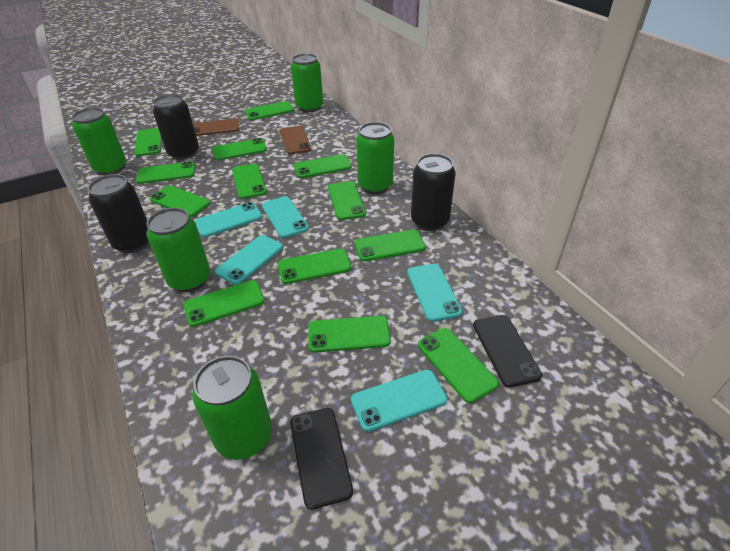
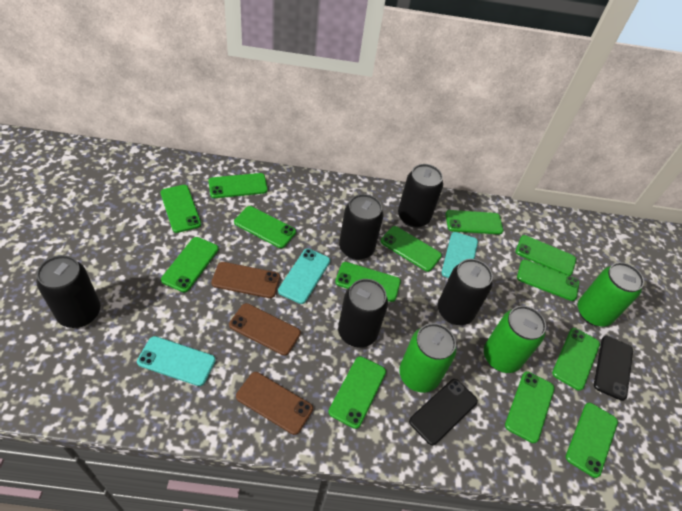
black can: [88,174,149,253] [153,94,199,160] [411,154,456,231] = 3 -> [36,255,101,328] [338,279,388,348] [339,194,384,260] [398,164,443,228] [438,259,493,325] = 5
brown phone: [193,119,239,136] [280,126,311,154] = 2 -> [211,262,280,298] [229,303,301,356] [236,372,313,435] = 3
green can: [72,108,126,175] [147,208,210,292] [192,356,272,460] [291,53,323,112] [356,122,394,194] = 5 -> [399,323,457,393] [484,306,546,373] [578,262,644,327] = 3
turquoise phone: [195,202,262,237] [215,235,283,285] [262,196,309,238] [351,370,447,432] [407,264,462,322] = 5 -> [137,336,216,386] [278,249,330,304] [441,232,478,278] = 3

